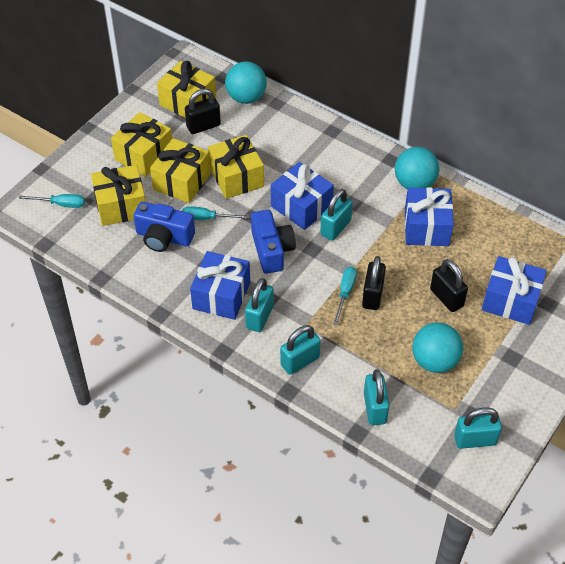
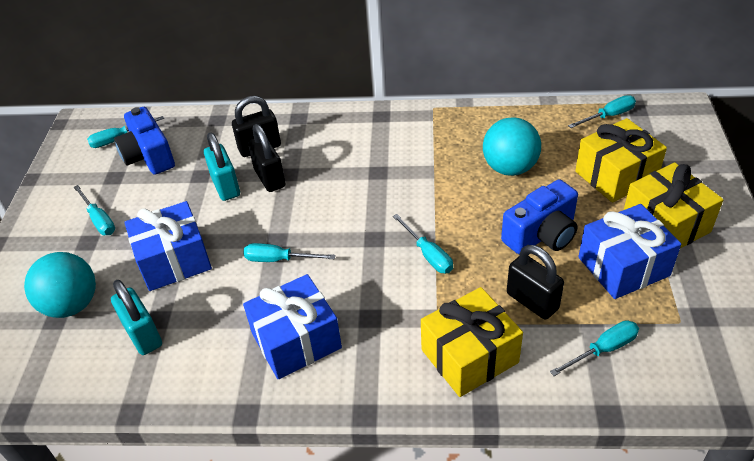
blue gift: [190,251,250,320] [271,162,334,230] [405,187,454,246] [482,256,547,325] = 4 -> [124,201,212,291] [243,274,342,379] [578,204,681,299] = 3
turquoise ball: [225,62,267,104] [395,147,439,189] [412,322,463,373] = 3 -> [24,252,96,318] [483,117,541,176] = 2
turquoise padlock: [245,278,274,332] [280,325,321,375] [320,189,353,241] [364,369,389,425] [454,407,502,449] = 5 -> [111,280,162,355] [204,132,240,201] = 2
turquoise screwdriver: [19,194,85,208] [182,206,249,220] [333,267,357,325] = 3 -> [74,185,115,235] [87,116,164,148] [243,243,336,262] [393,214,453,273] [550,320,639,376] [568,95,636,128] = 6
yellow gift: [91,165,146,226] [111,112,172,177] [150,138,211,203] [157,61,216,118] [208,135,264,199] = 5 -> [421,287,523,397] [575,118,667,202] [624,162,724,248] = 3

